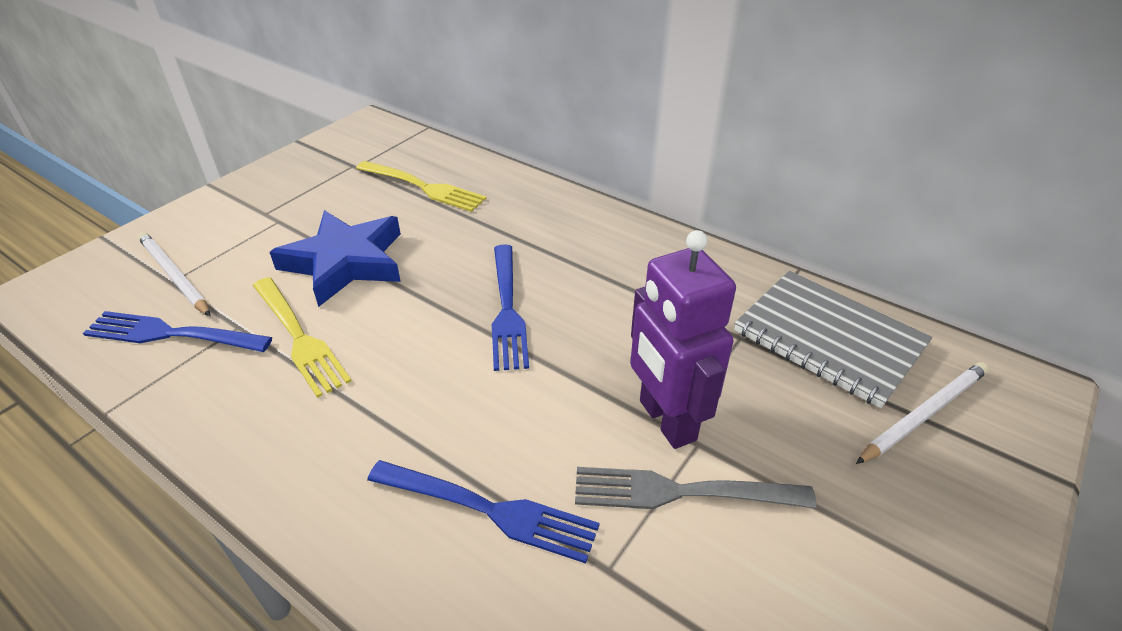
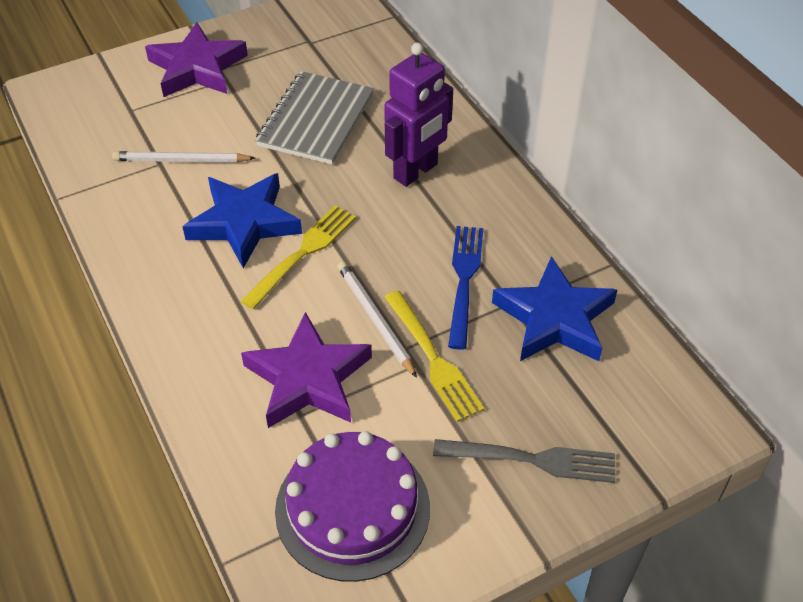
blue fork: [83,311,272,352] [367,460,600,564] [492,244,529,371] = 3 -> [448,226,484,350] = 1
blue star: [270,210,401,307] = 1 -> [182,173,302,268] [492,256,617,361] = 2
purple cake: none = 0 -> [275,431,430,582] = 1
purple star: none = 0 -> [145,22,248,97] [241,312,372,428] = 2

